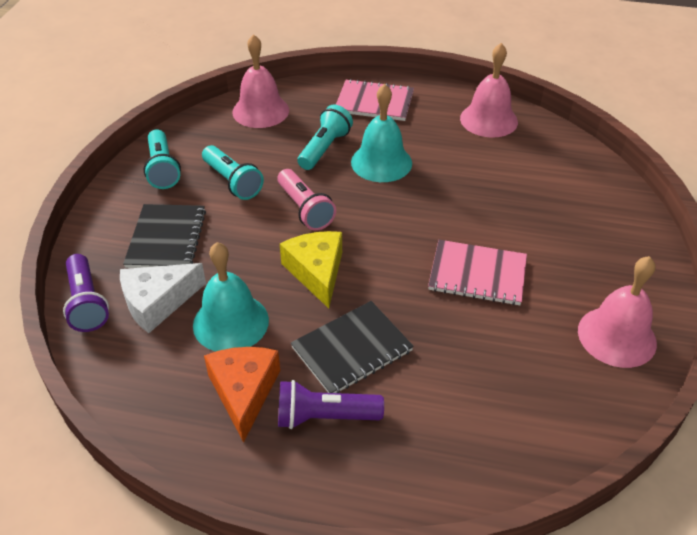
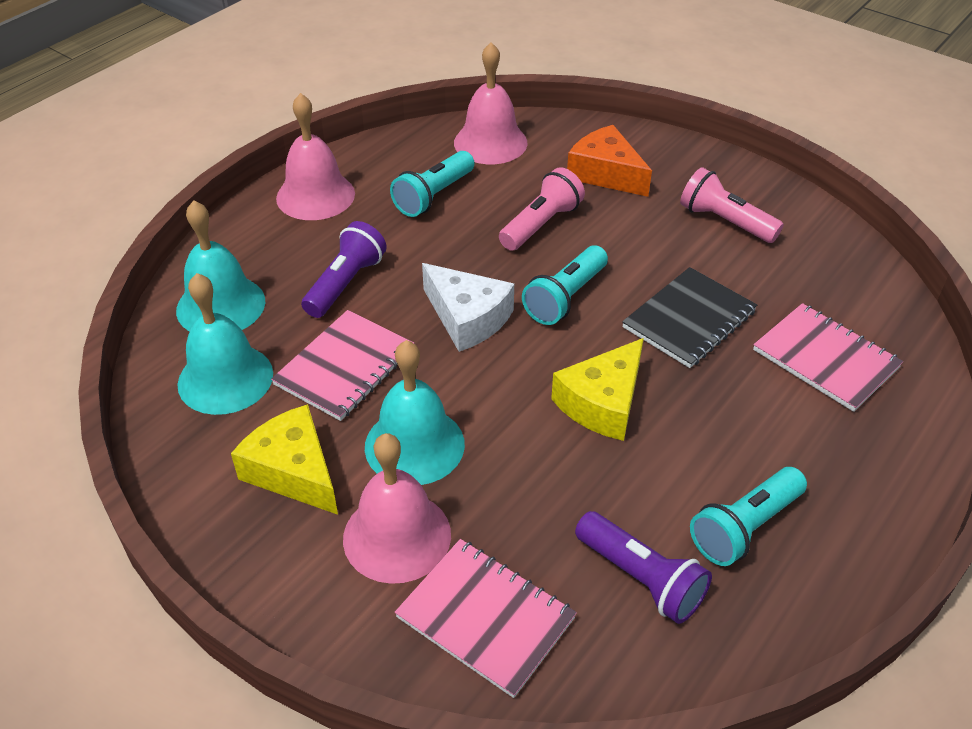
black notebook: [123,204,206,268] [291,301,414,393] = 2 -> [622,267,757,368] = 1
pink flashlight: [277,169,336,231] = 1 -> [499,167,585,251] [680,167,784,243] = 2
pink notebook: [336,79,414,121] [428,240,527,305] = 2 -> [271,310,415,421] [395,539,577,698] [753,303,903,412] = 3
turquoise bell: [193,242,269,351] [351,84,412,182] = 2 -> [176,200,265,332] [177,273,273,415] [365,340,465,485] = 3
yellow cheese: [280,231,342,308] = 1 -> [231,404,338,515] [551,338,644,441] = 2

